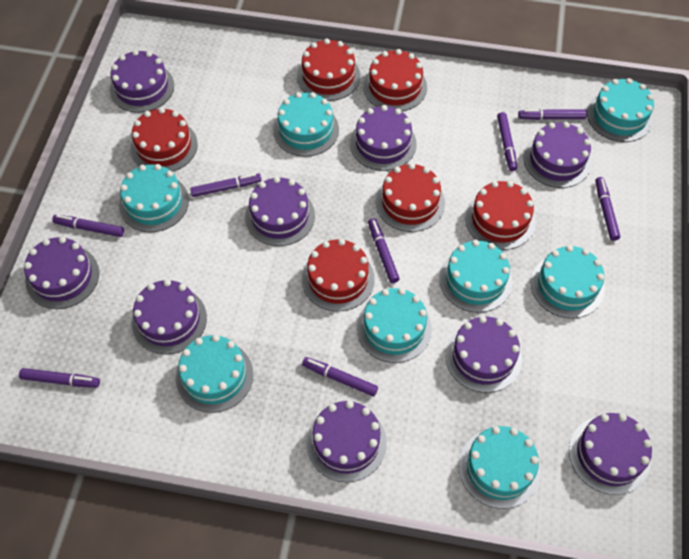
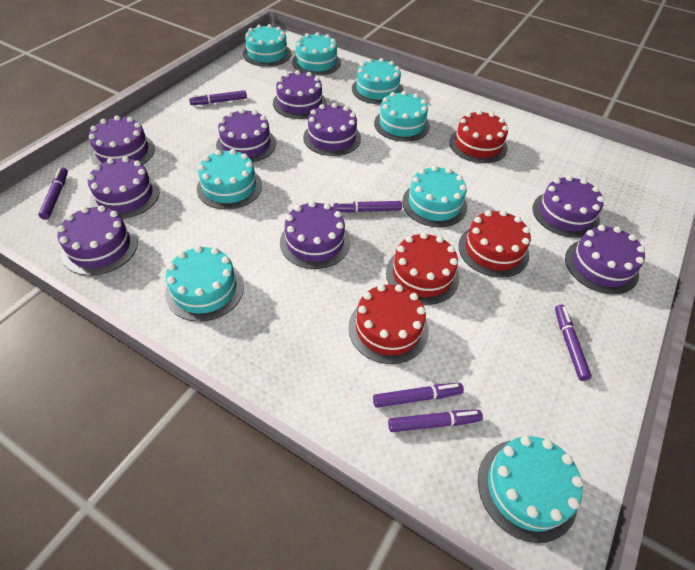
purple marker: [19,368,100,388] [52,215,124,237] [190,173,262,197] [302,357,378,396] [368,218,400,283] [497,112,517,171] [518,109,587,120] [595,177,620,241] = 8 -> [38,167,68,220] [189,90,247,105] [333,201,402,213] [373,383,464,408] [388,410,483,432] [555,305,592,381] = 6
red cake: [130,107,198,172] [297,38,360,101] [302,239,374,311] [363,49,427,111] [376,163,445,232] [465,181,536,250] = 6 -> [348,284,429,364] [386,232,459,305] [449,110,508,163] [458,210,531,278] = 4

